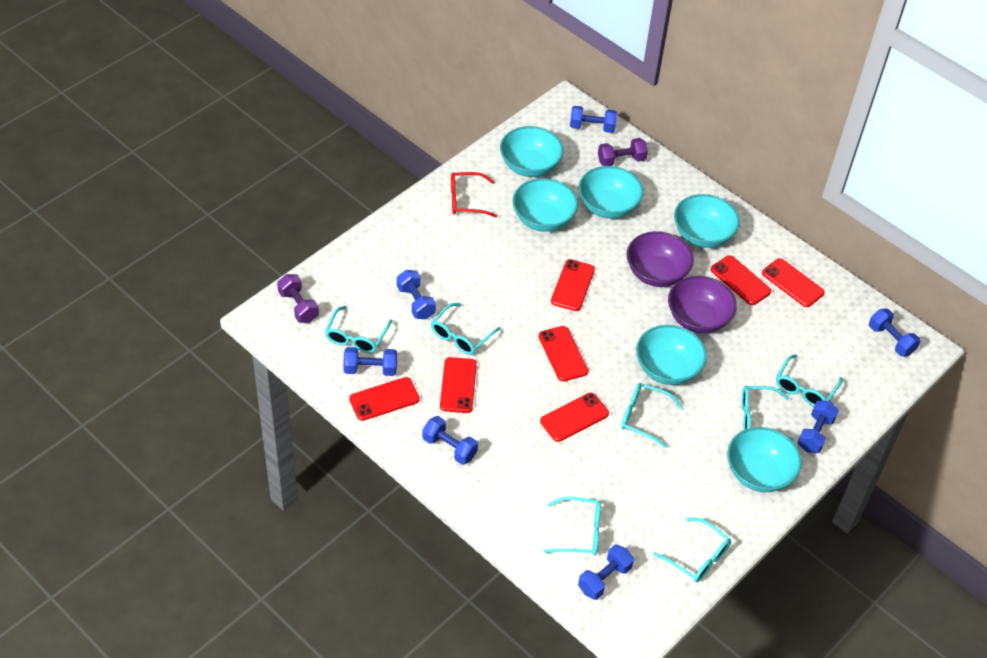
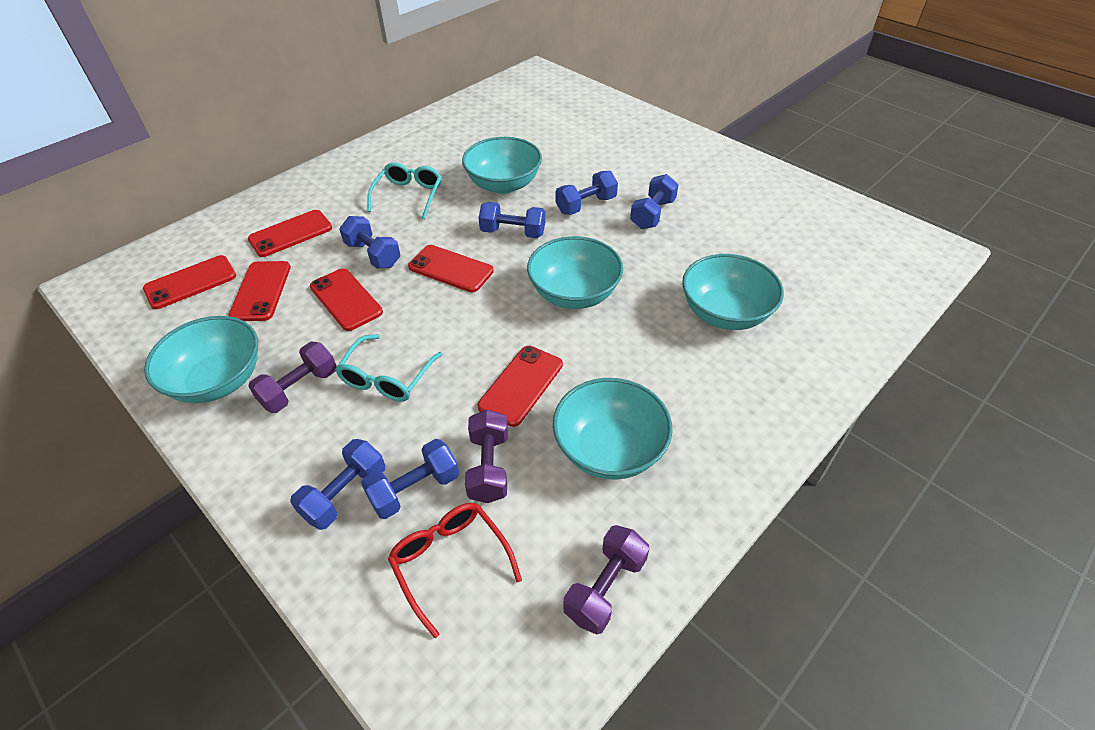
blue dumbbell: [343,347,397,376] [397,270,436,319] [422,416,478,465] [570,106,617,133] [578,545,634,600] [798,400,839,453] [869,309,921,357] = 7 -> [290,439,385,530] [339,216,400,268] [361,439,459,519] [479,202,545,238] [556,171,618,215] [630,174,679,229] = 6
purple bowl: [626,231,694,287] [668,276,737,334] = 2 -> none = 0
purple dumbbell: [277,274,319,323] [598,138,648,166] = 2 -> [248,342,337,413] [465,409,508,503] [564,525,650,635] = 3
red phone: [349,377,420,421] [440,357,477,413] [538,326,588,381] [540,393,609,442] [551,259,595,311] [711,255,771,305] [762,258,825,307] = 7 -> [143,255,236,309] [228,261,291,321] [248,210,332,257] [310,268,383,331] [408,245,494,292] [478,346,563,427] = 6
turquoise bowl: [500,126,563,177] [512,178,578,232] [579,166,643,219] [636,325,707,385] [674,194,740,248] [727,427,802,492] = 6 -> [144,316,258,403] [462,137,542,194] [527,236,623,309] [553,378,673,480] [682,254,784,330] = 5
turquoise glasses: [325,306,392,353] [431,303,501,355] [543,497,601,555] [621,383,683,448] [654,518,731,582] [741,386,794,441] [776,355,842,406] = 7 -> [335,334,443,401] [367,162,442,219] = 2

